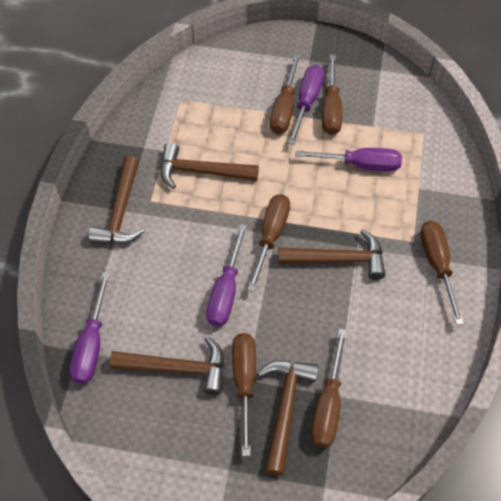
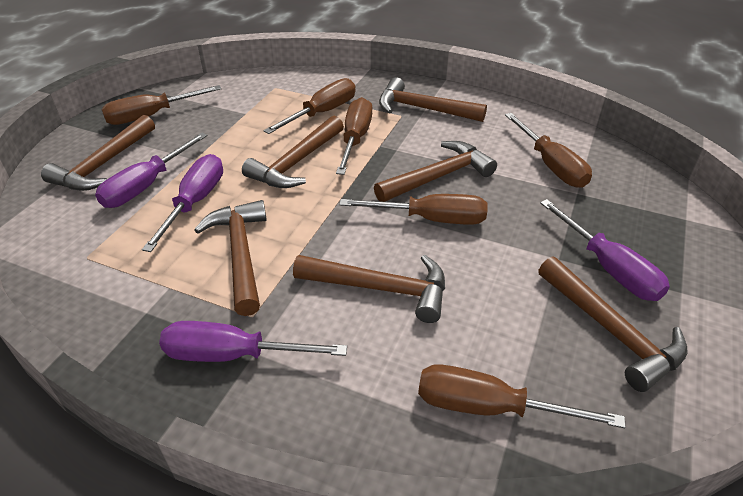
brown hammer: [88,156,145,244] [110,337,224,395] [160,142,259,189] [257,361,318,476] [278,229,386,280] = 5 -> [41,115,155,191] [194,200,267,316] [242,116,344,188] [293,255,445,323] [374,141,497,202] [379,77,487,122] [538,256,688,392] = 7

